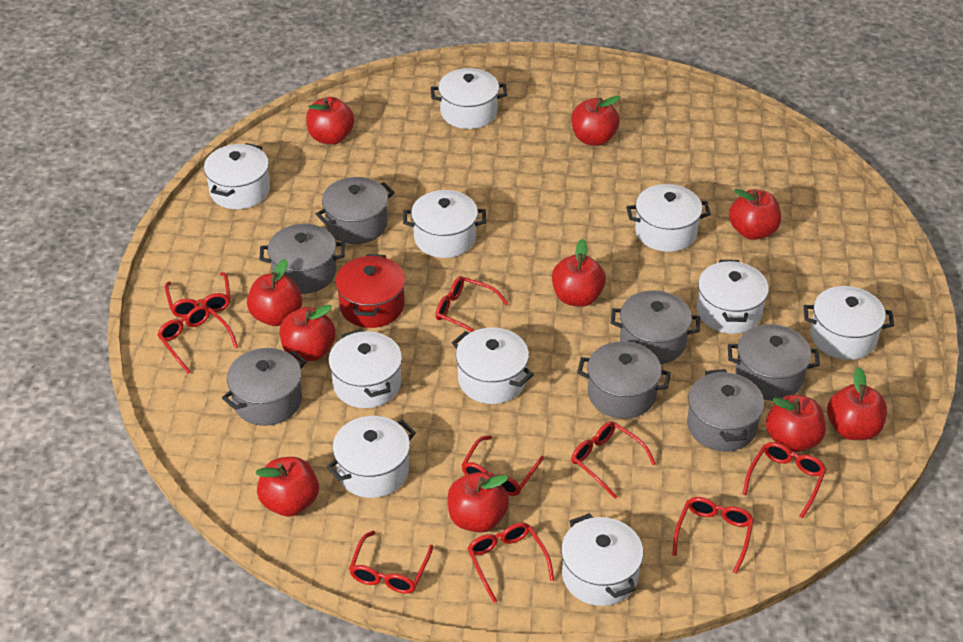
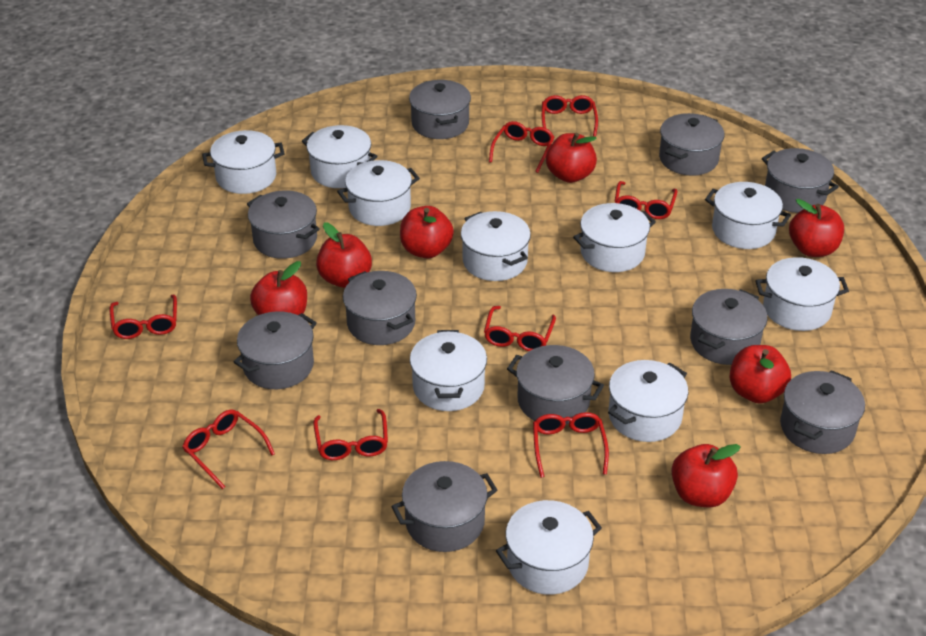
grey pot: [222,348,307,426] [259,224,345,294] [316,177,395,244] [577,341,671,419] [611,290,700,364] [687,369,764,451] [728,324,820,401] = 7 -> [234,311,317,389] [247,190,320,259] [343,271,417,345] [391,461,498,552] [409,80,471,139] [507,345,604,425] [659,113,725,176] [690,289,767,365] [762,148,839,213] [780,370,865,454] = 10
red apple: [247,259,302,326] [255,457,319,517] [280,305,336,361] [306,97,355,145] [448,472,509,533] [552,239,606,307] [571,96,620,146] [729,189,781,240] [766,395,826,452] [827,367,887,440] = 10 -> [250,261,307,315] [316,222,372,288] [400,206,454,258] [546,133,597,183] [671,444,741,507] [730,345,791,403] [789,199,844,257] = 7
red glasses: [157,305,238,374] [165,272,231,317] [349,531,433,594] [435,276,509,332] [461,435,544,496] [467,522,554,603] [571,421,656,499] [672,497,754,574] [743,442,826,518] = 9 -> [110,295,177,339] [182,409,275,489] [313,409,388,460] [484,306,556,351] [489,121,554,173] [533,412,609,478] [542,95,598,137] [615,181,677,219] = 8
red pot: [335,254,405,328] = 1 -> none = 0

